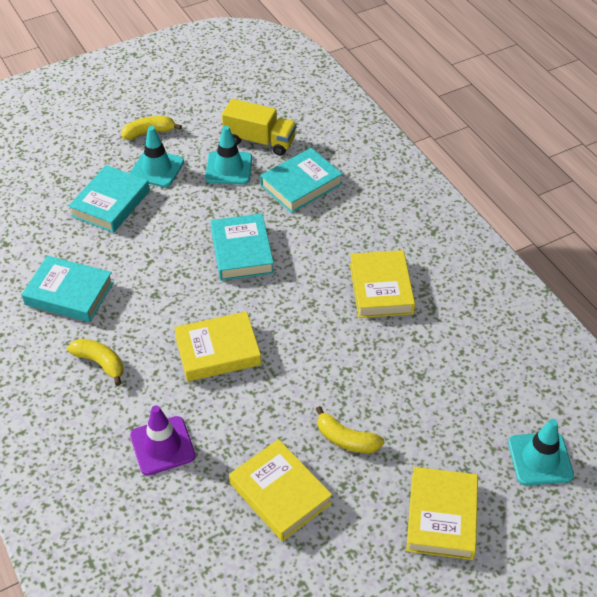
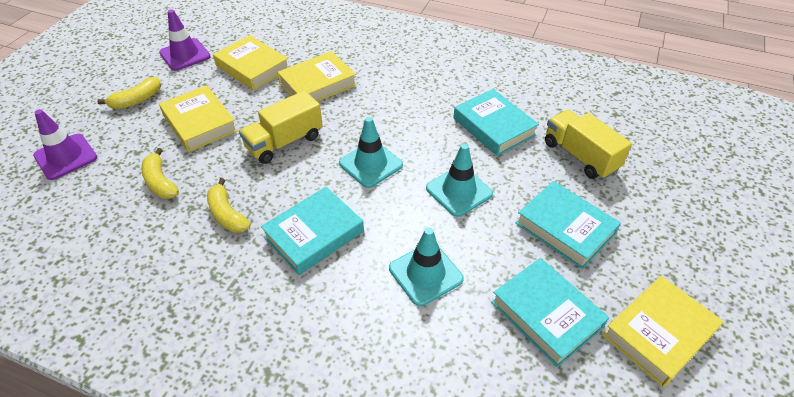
purple traffic cone: [130,405,196,476] = 1 -> [33,109,97,180] [159,9,211,71] = 2
yellow truck: [222,99,296,156] = 1 -> [239,90,323,164] [545,110,632,179] = 2

